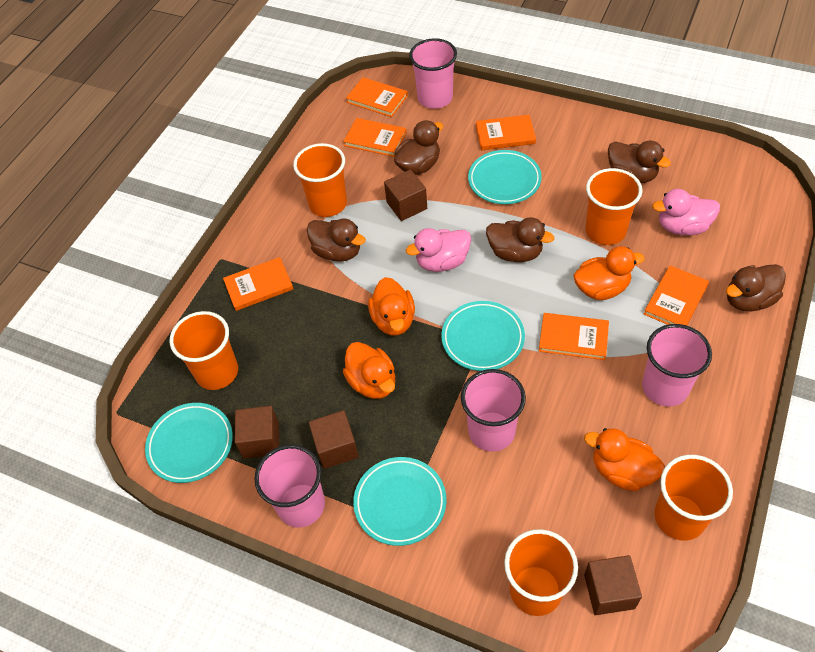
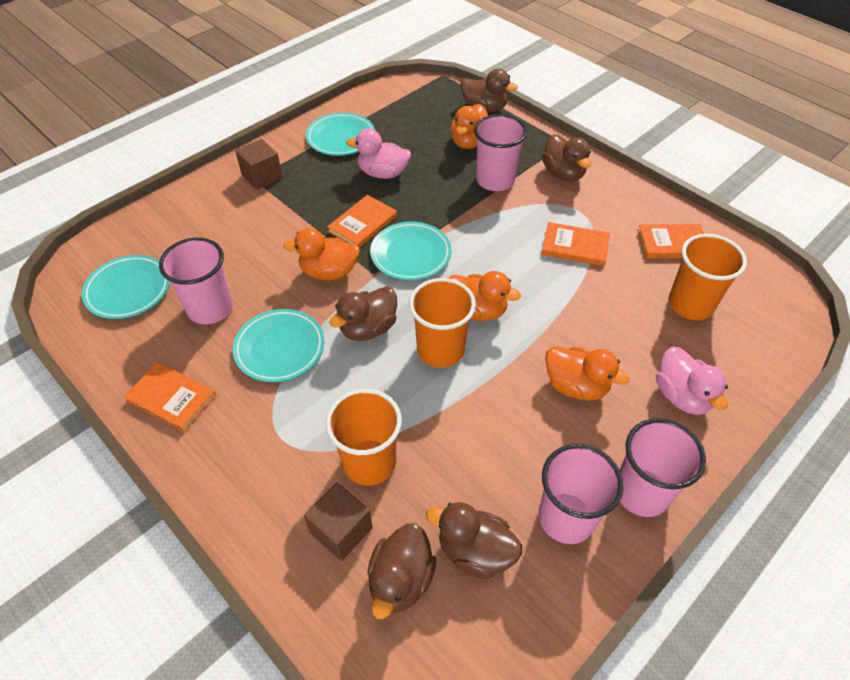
brown cube: [235,406,279,459] [309,410,359,469] [384,169,427,221] [584,555,642,615] = 4 -> [235,139,283,190] [304,483,373,561] = 2
orange book: [223,257,293,311] [343,118,406,157] [346,77,408,117] [476,115,536,150] [539,313,609,360] [644,266,709,325] = 6 -> [124,362,216,432] [327,195,397,248] [541,222,610,266] [637,224,704,258] = 4
orange cup: [169,311,238,390] [293,143,347,217] [504,529,578,616] [586,168,642,245] [654,455,733,541] = 5 -> [326,389,402,486] [409,278,476,368] [668,234,747,320] = 3

